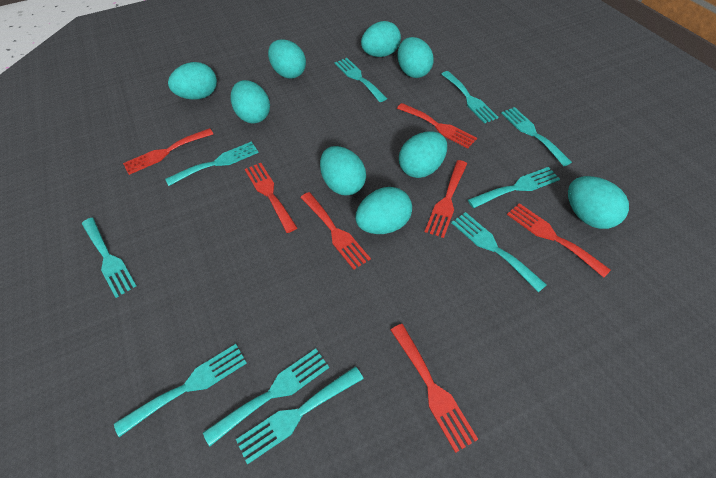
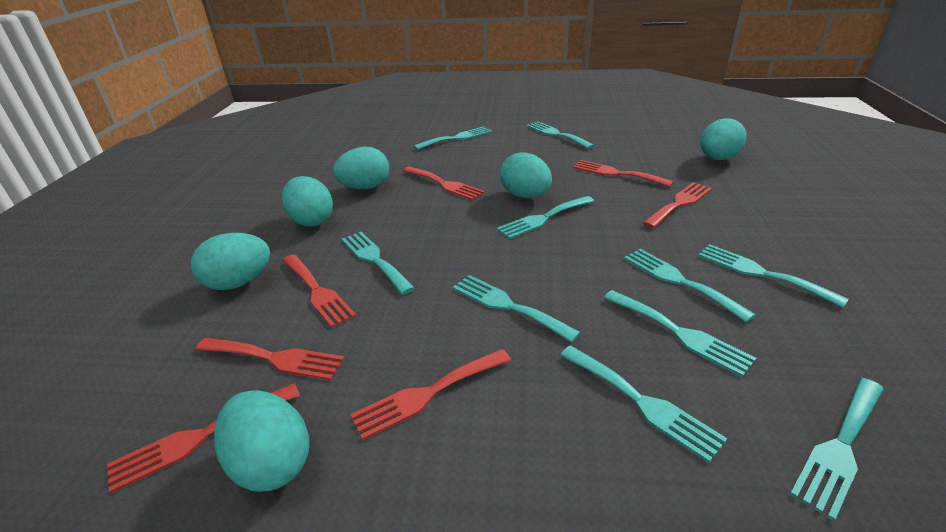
turquoise egg: [168,62,217,100] [231,80,270,124] [268,39,306,79] [320,146,366,195] [356,187,412,234] [361,21,401,57] [397,37,434,78] [399,131,447,178] [568,176,629,229] = 9 -> [191,233,270,290] [214,390,309,492] [282,176,333,226] [333,146,389,189] [500,152,552,198] [700,118,747,160] = 6

